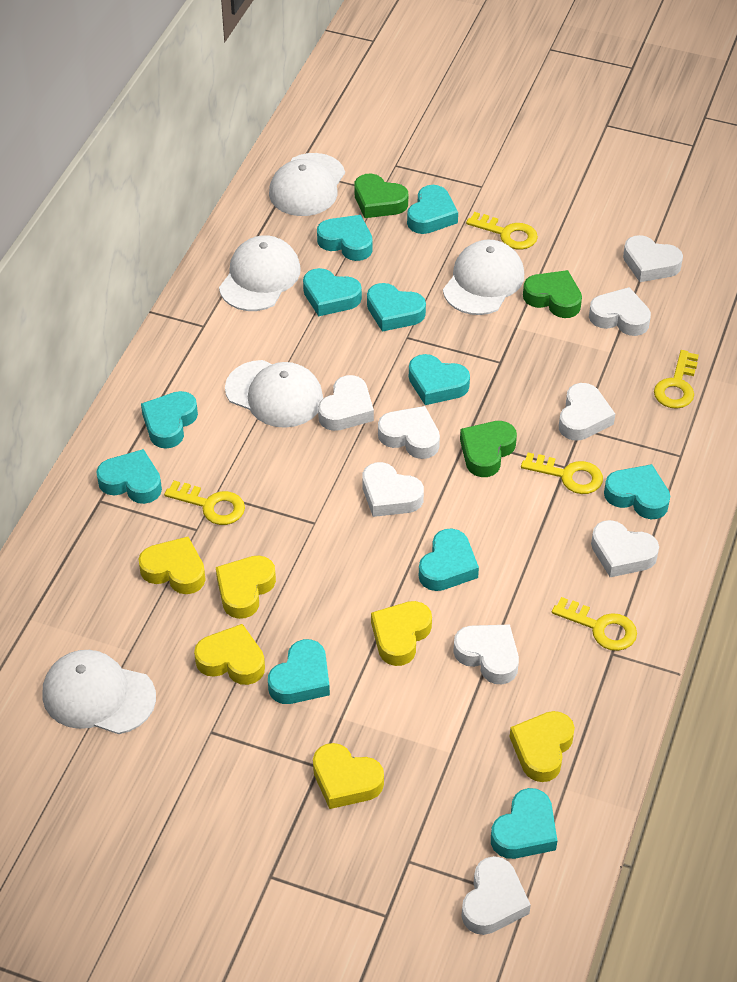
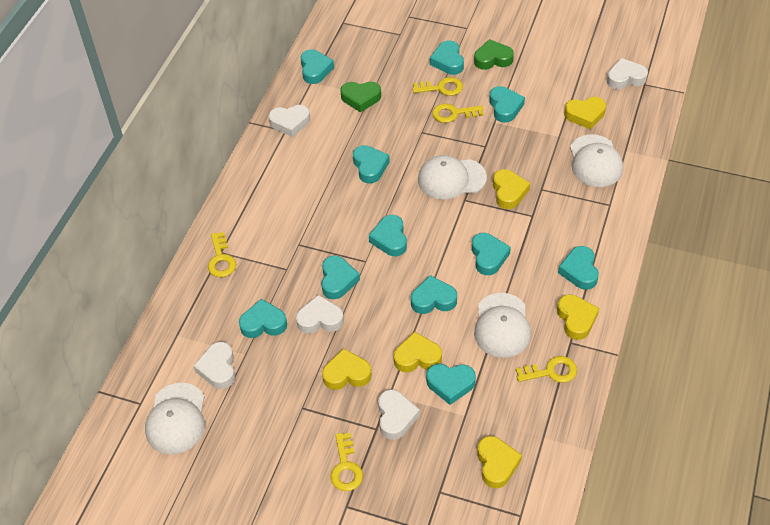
green heart: [354,174,408,218] [460,421,517,477] [523,270,582,318] = 3 -> [340,82,381,113] [474,39,514,70] = 2
white cap: [42,650,156,734] [219,235,301,311] [225,360,323,428] [269,153,345,216] [443,240,524,315] = 5 -> [145,383,205,455] [418,155,487,200] [474,293,531,358] [570,134,623,187] = 4
white heart: [318,375,374,431] [362,462,424,517] [378,406,440,459] [453,625,519,684] [461,856,531,935] [559,383,615,441] [589,287,651,336] [591,520,659,577] [623,235,683,282] = 9 -> [193,342,235,389] [268,105,310,137] [296,294,344,334] [378,389,420,440] [607,58,648,89] = 5

